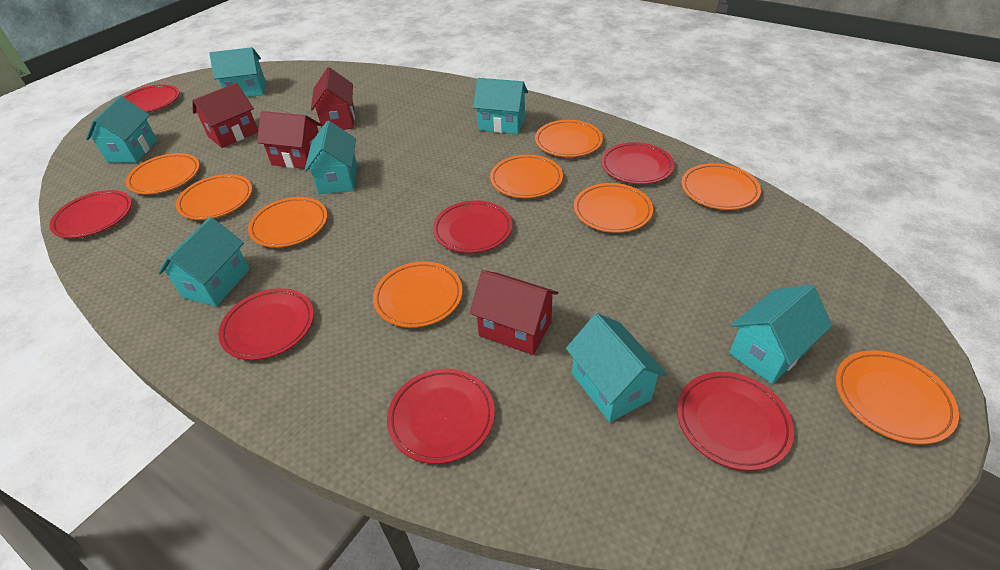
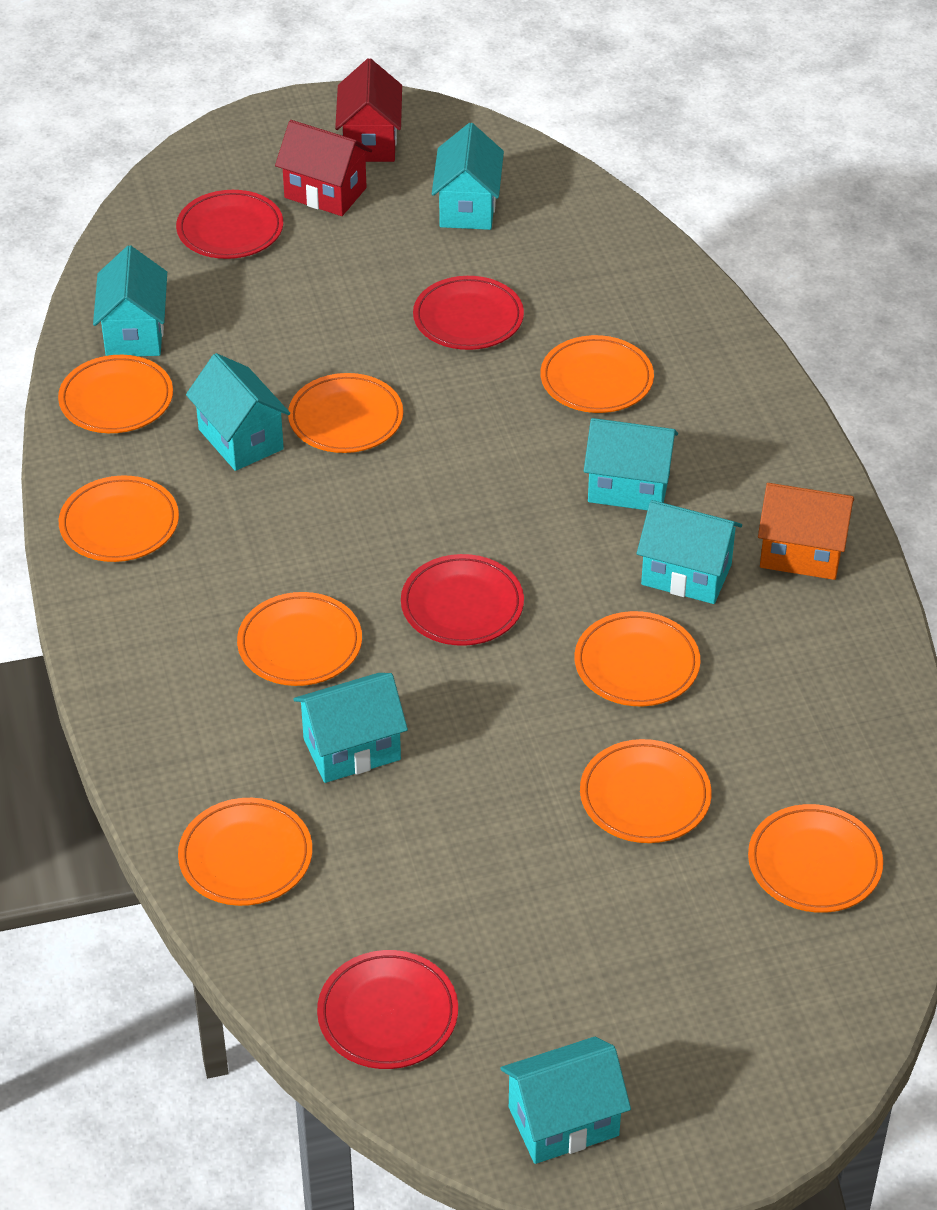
orange house: none = 0 -> [758,483,854,580] = 1
red house: [192,83,258,148] [257,111,322,169] [311,67,355,130] [470,270,558,355] = 4 -> [275,120,372,216] [335,58,402,162] = 2
red plate: [49,190,132,238] [124,85,180,113] [218,288,314,360] [387,369,495,464] [433,200,512,253] [601,142,674,184] [677,372,794,471] = 7 -> [176,190,283,259] [317,950,458,1069] [401,554,524,646] [413,276,524,350] = 4

